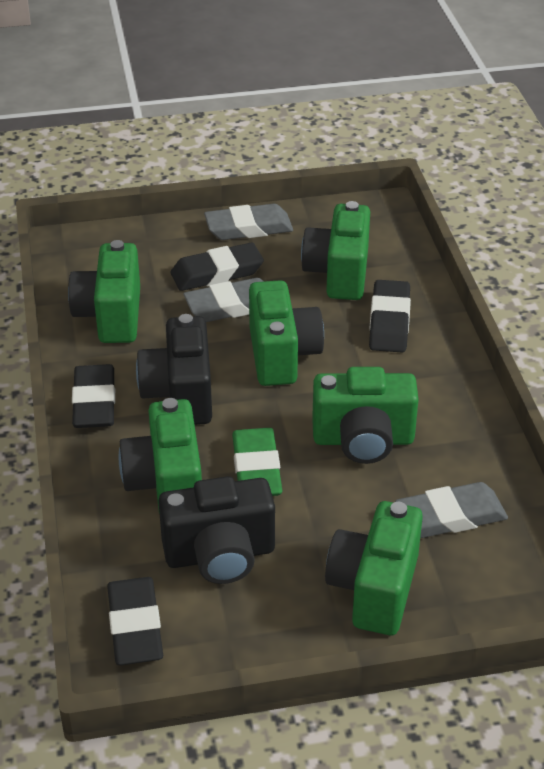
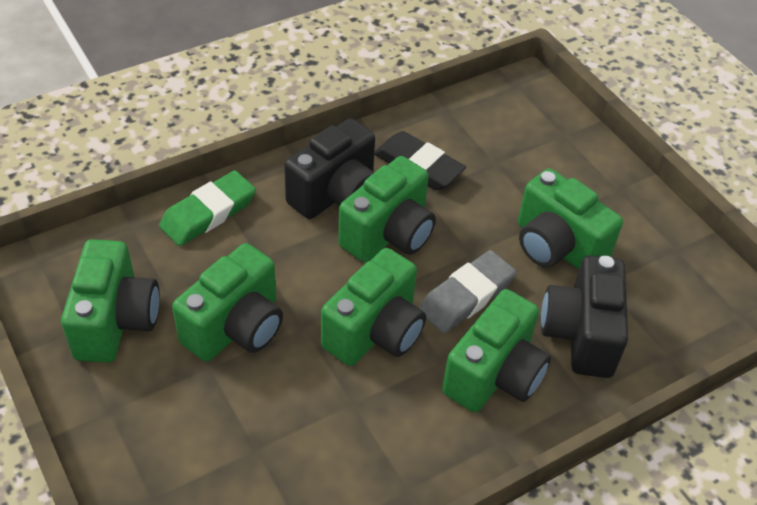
black eraser: [72,364,115,428] [107,577,163,665] [171,242,264,291] [369,280,411,352] = 4 -> [374,131,466,190] = 1
grey eraser: [183,278,264,322] [204,204,293,240] [395,482,508,538] = 3 -> [419,250,516,333] = 1

